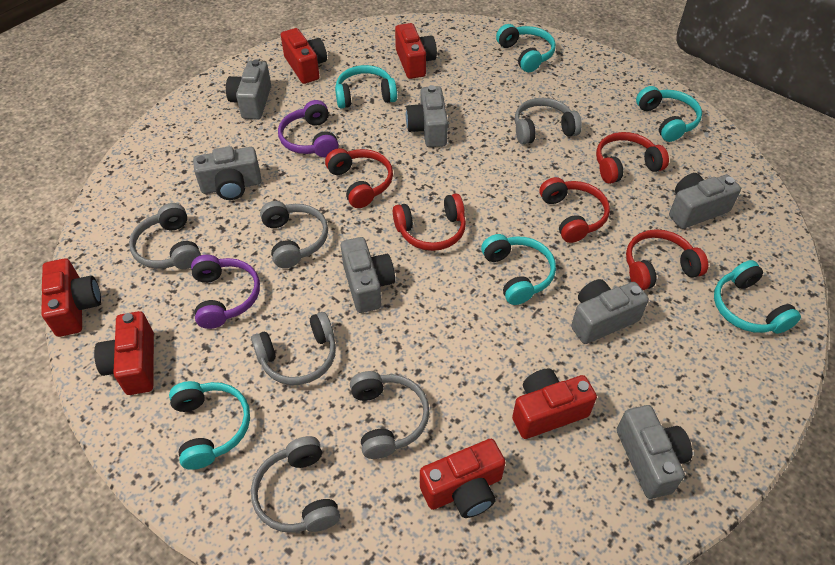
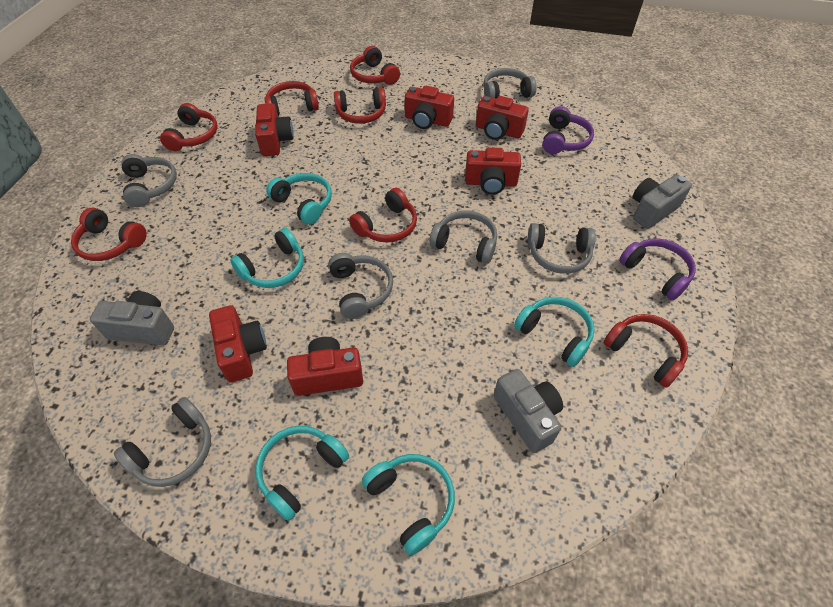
grey camera: [193,146,262,200] [226,60,271,120] [341,237,395,313] [406,85,448,147] [571,279,649,344] [617,405,692,499] [669,173,741,229] = 7 -> [90,291,174,346] [494,369,563,453] [633,174,692,229] = 3
red headphones: [325,148,393,208] [393,194,466,251] [540,177,610,243] [596,132,669,184] [626,229,708,290] = 5 -> [71,208,147,261] [160,103,218,151] [264,81,319,116] [334,87,386,124] [349,188,417,243] [350,46,400,85] [604,314,688,388] = 7
turquoise headphones: [169,381,250,470] [335,65,397,109] [481,234,556,305] [496,24,556,72] [636,86,702,142] [714,260,801,334] = 6 -> [230,228,304,288] [255,426,349,521] [266,173,332,225] [362,454,455,555] [514,297,595,367] = 5

